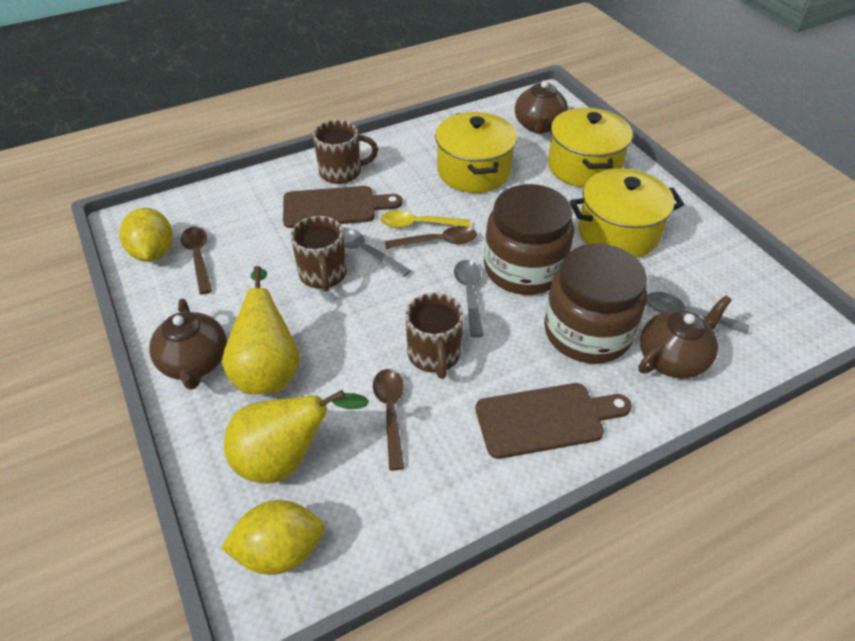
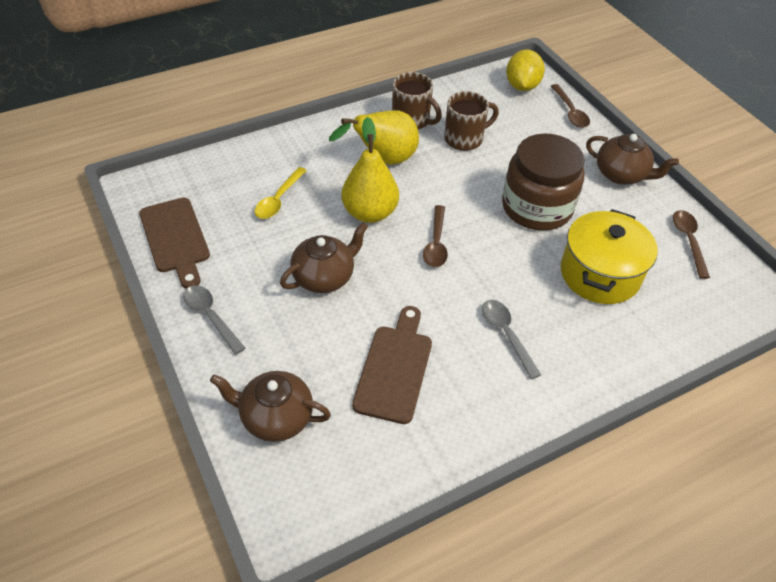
brown jar: [484,184,574,295] [544,244,647,363] = 2 -> [502,133,585,231] = 1
brown mug: [291,216,347,291] [313,120,378,184] [406,293,464,379] = 3 -> [392,72,442,129] [444,91,499,151] = 2
grey spoon: [342,228,411,277] [454,260,483,337] [647,292,749,334] = 3 -> [183,285,245,355] [482,300,541,379] = 2
yellow lemon: [119,208,173,262] [221,500,325,575] = 2 -> [506,50,545,91] = 1
yellow pot: [435,112,517,193] [548,108,633,188] [570,169,684,258] = 3 -> [561,209,658,304] = 1

